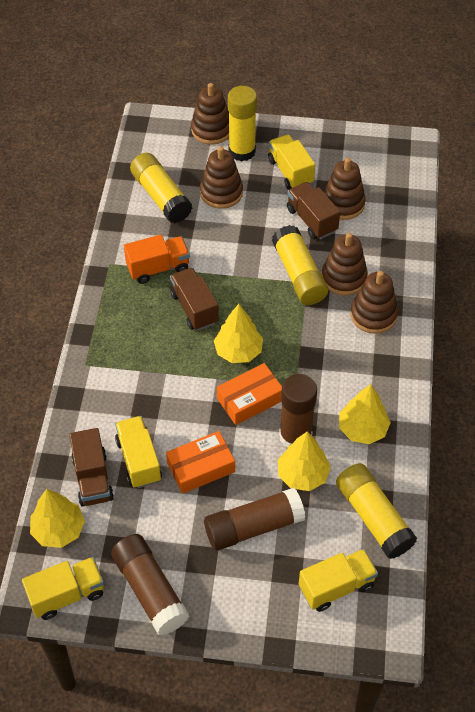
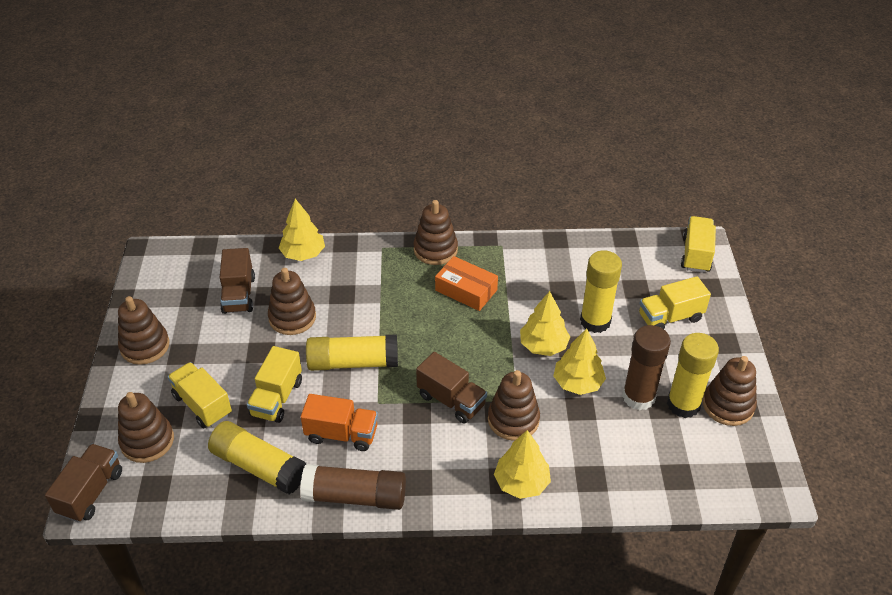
brown glue stick: [111,534,189,636] [204,488,305,551] [279,374,317,448] = 3 -> [300,464,406,510] [622,325,671,410] = 2
brown stacking toy: [191,83,229,145] [200,146,243,209] [322,233,368,295] [324,158,366,220] [351,271,398,334] = 5 -> [118,296,169,365] [118,392,174,463] [268,268,316,335] [414,200,458,265] [488,370,540,441] [703,356,757,426] = 6
orange box: [166,431,235,494] [217,363,282,425] = 2 -> [435,256,498,311] = 1

